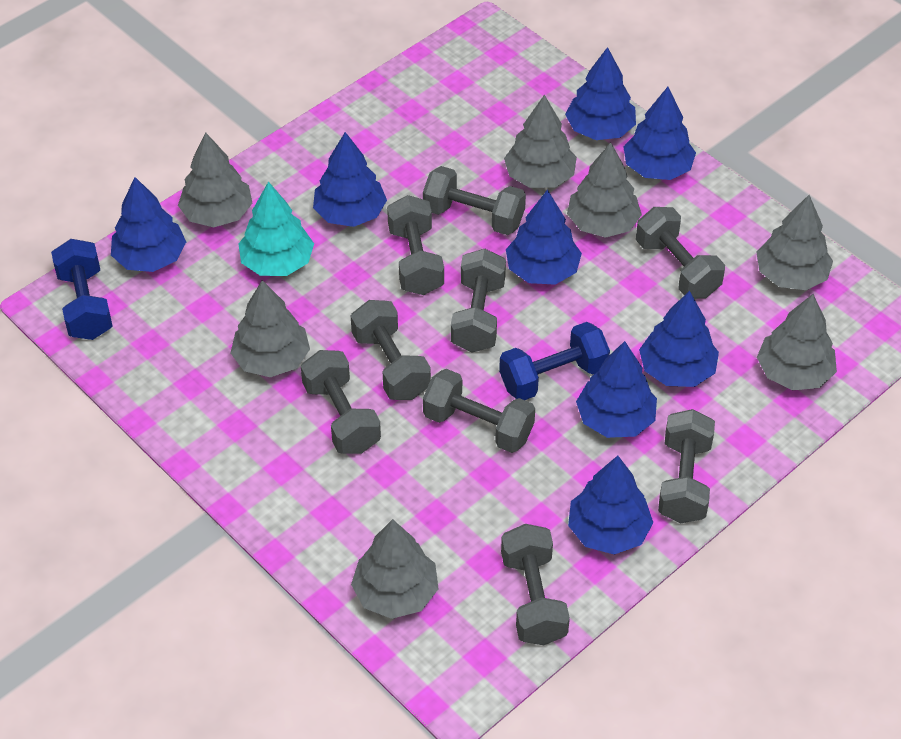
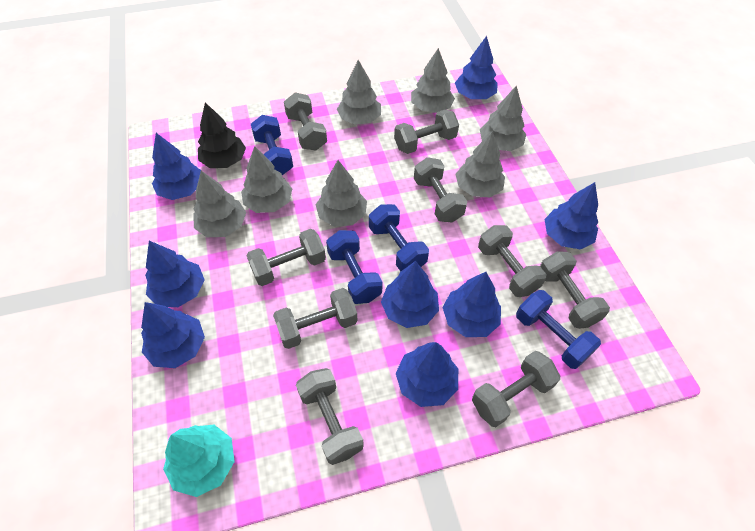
black tree: none = 0 -> [198,102,246,168] = 1
blue dumbbell: [51,239,113,340] [499,322,610,400] = 2 -> [251,115,293,175] [326,230,383,304] [369,204,429,272] [516,290,601,369] = 4

